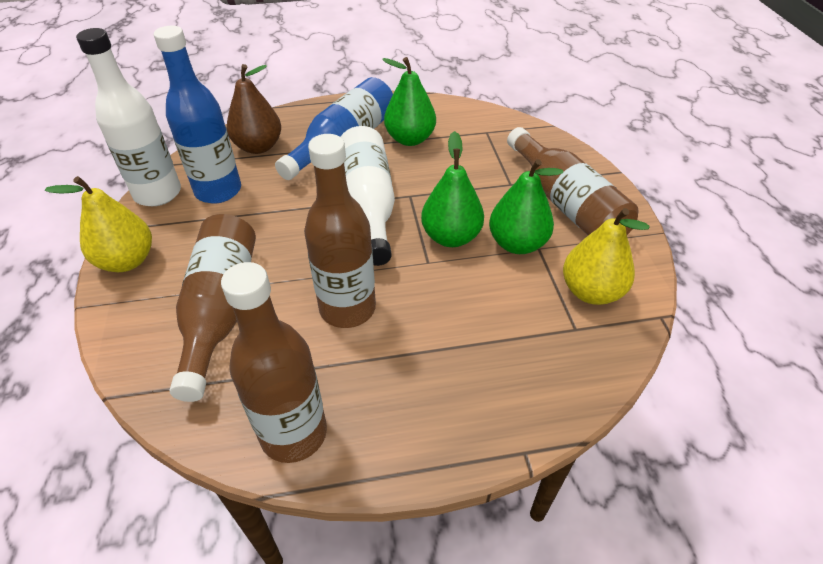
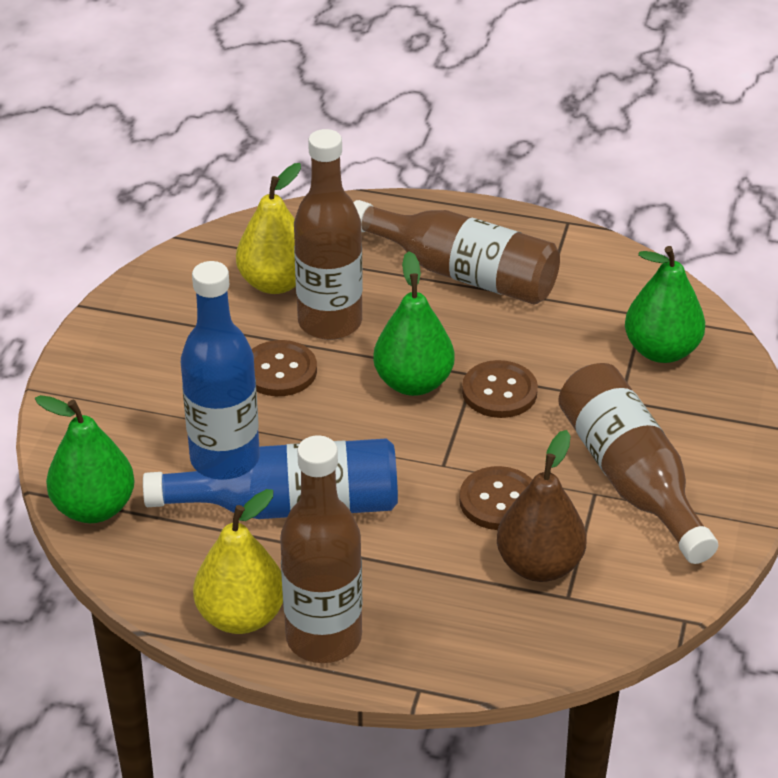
brown button: none = 0 -> [252,340,317,396] [459,466,532,530] [462,360,538,418] = 3
white bottle: [76,28,181,206] [341,126,395,266] = 2 -> none = 0

